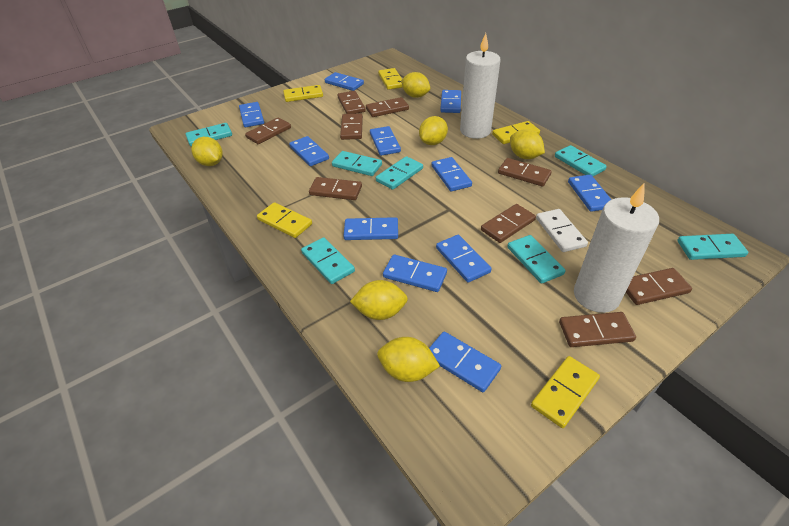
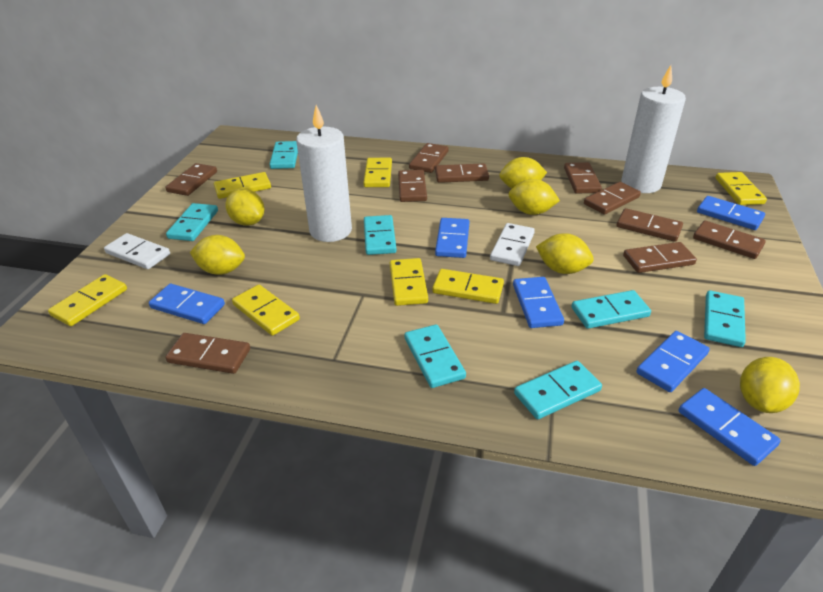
blue domino: [239,102,264,127] [289,136,329,166] [325,72,364,91] [343,217,398,240] [370,126,401,156] [383,254,447,292] [429,332,501,392] [432,157,472,192] [436,235,491,283] [440,90,461,113] [568,175,612,212] = 11 -> [149,284,225,324] [435,218,470,258] [513,277,564,328] [636,331,710,392] [679,388,781,466] [697,196,765,230] = 6
brown domino: [245,117,291,144] [309,177,362,200] [338,91,366,114] [340,114,363,140] [366,97,409,117] [481,204,536,243] [498,158,552,186] [559,312,636,347] [626,268,692,305] = 9 -> [165,333,250,374] [166,163,217,196] [398,170,427,202] [409,143,449,173] [435,163,489,183] [564,162,602,194] [584,182,641,215] [617,208,683,242] [623,242,697,273] [693,220,766,259] = 10
white domino: [536,209,588,252] = 1 -> [104,233,170,269] [490,223,535,266] = 2
yellow domino: [257,202,312,238] [283,85,323,102] [378,68,403,90] [492,121,540,144] [531,356,600,428] = 5 -> [48,274,127,326] [214,172,271,199] [232,285,300,336] [363,158,392,187] [390,258,428,306] [432,269,504,304] [715,172,767,205] = 7

